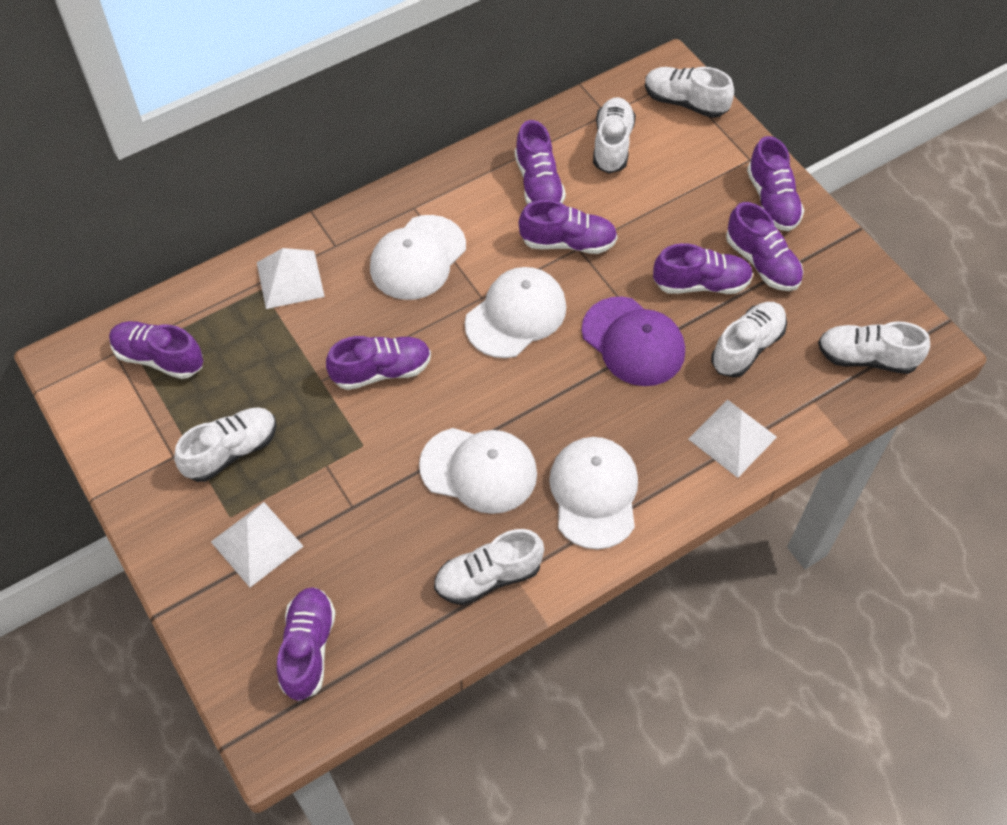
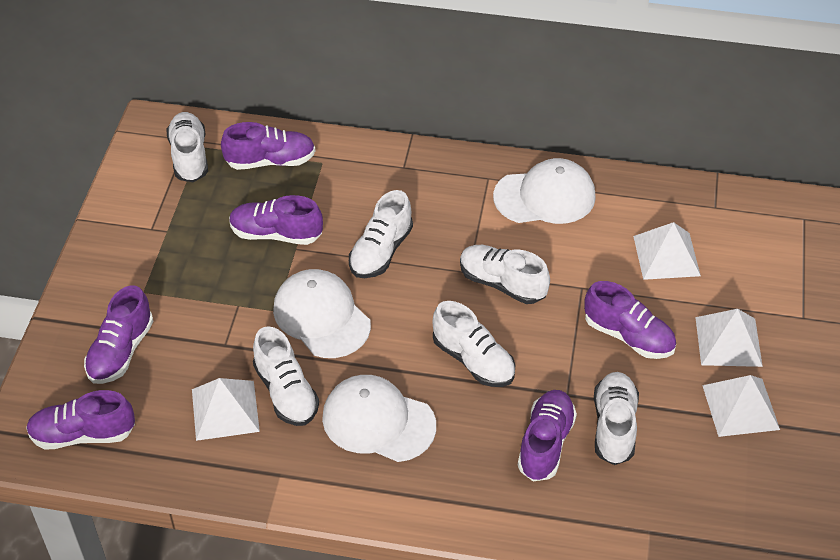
purple cap: [582,297,685,386] = 1 -> none = 0
purple shoe: [109,321,203,379] [277,587,336,701] [326,336,431,390] [515,120,566,204] [519,200,618,254] [653,243,753,294] [726,202,803,291] [747,136,805,231] = 8 -> [26,390,135,450] [84,285,154,384] [221,122,315,170] [229,195,323,245] [518,390,577,481] [584,281,676,359] = 6
white cap: [370,215,466,300] [419,428,537,514] [465,267,566,358] [549,437,638,550] = 4 -> [273,269,371,358] [322,375,436,462] [493,158,596,224] = 3
white pyramid: [211,502,304,587] [257,248,325,309] [688,400,777,478] = 3 -> [192,378,260,441] [633,222,701,280] [695,309,763,367] [702,375,780,437] = 4

